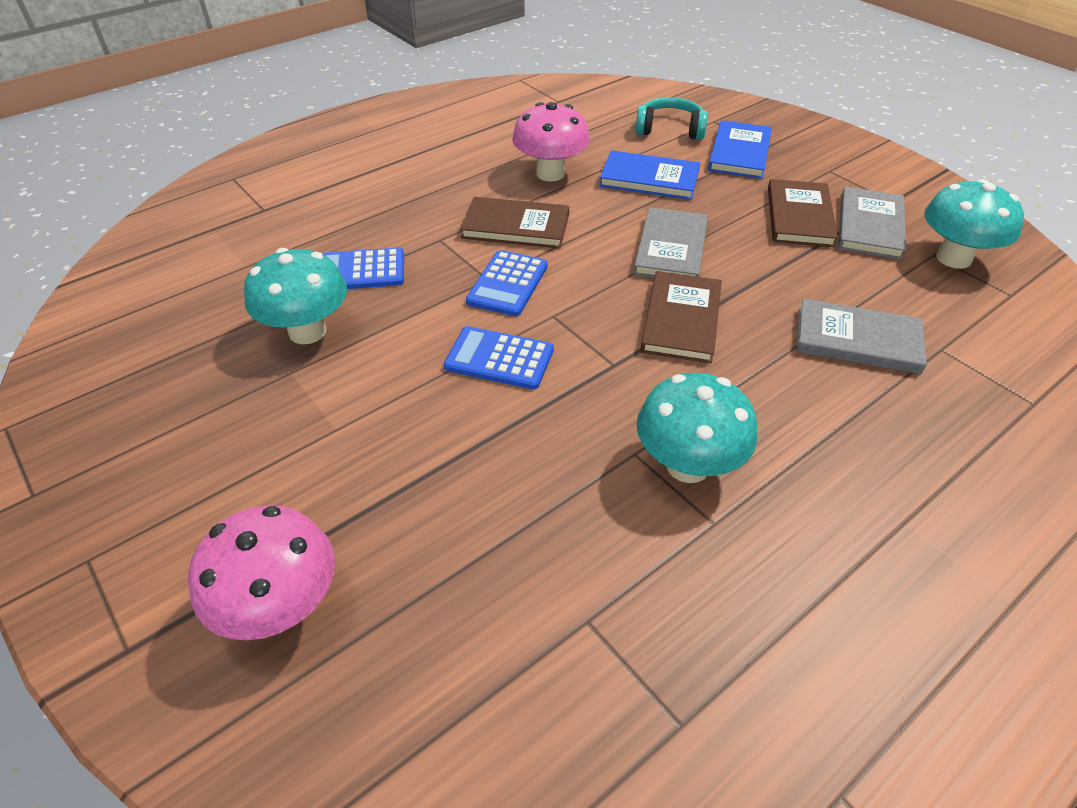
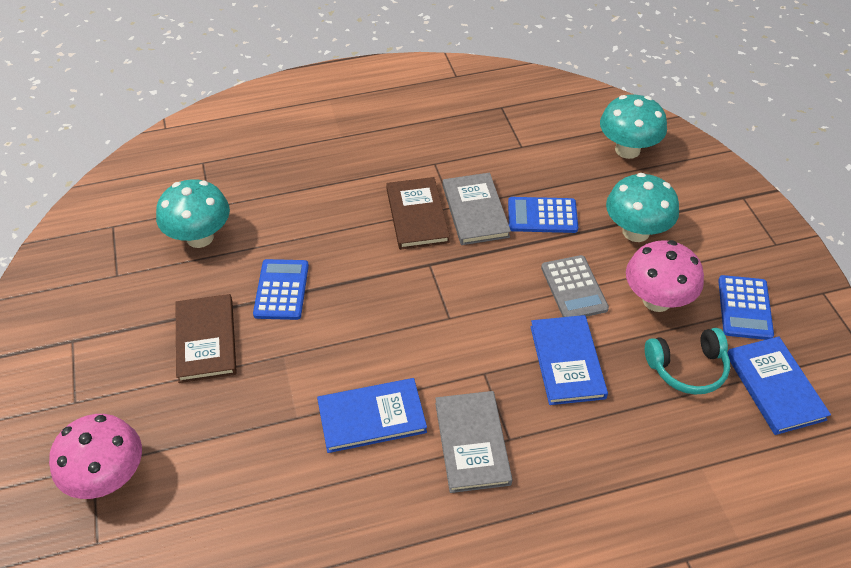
blue book: [599,150,700,200] [708,120,772,179] = 2 -> [317,378,427,453] [530,315,608,405] [728,336,831,435] = 3
brown book: [460,197,569,249] [640,271,722,363] [768,179,838,247] = 3 -> [175,294,237,383] [386,177,450,250] = 2
grey book: [634,207,708,278] [796,298,927,374] [838,187,906,260] = 3 -> [435,391,512,493] [443,173,511,245] = 2
grey calculator: none = 0 -> [541,255,609,317] = 1

